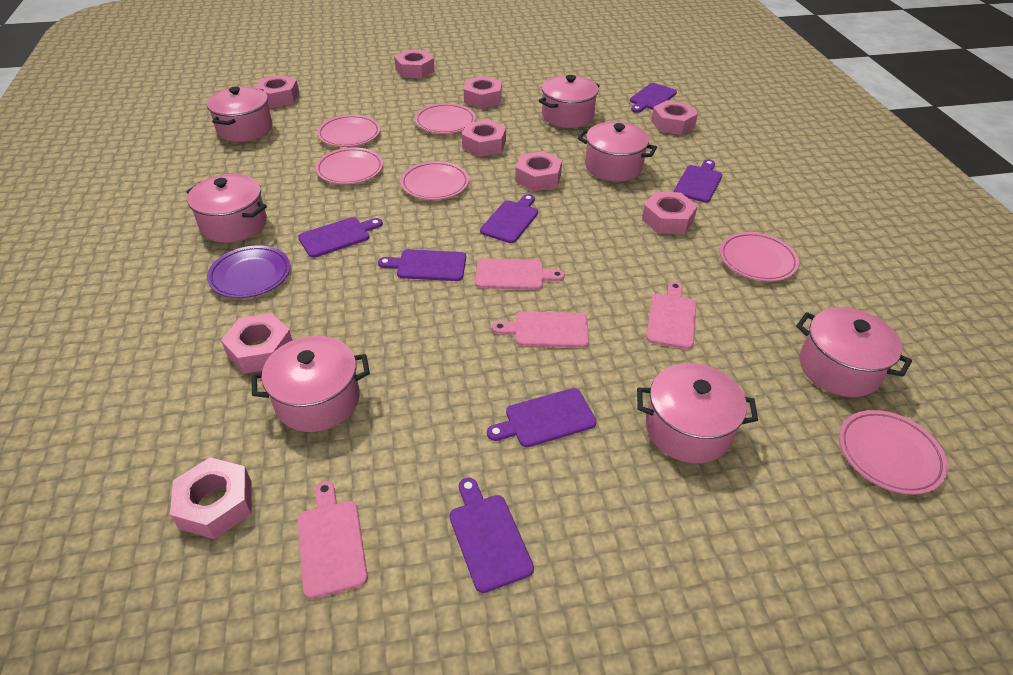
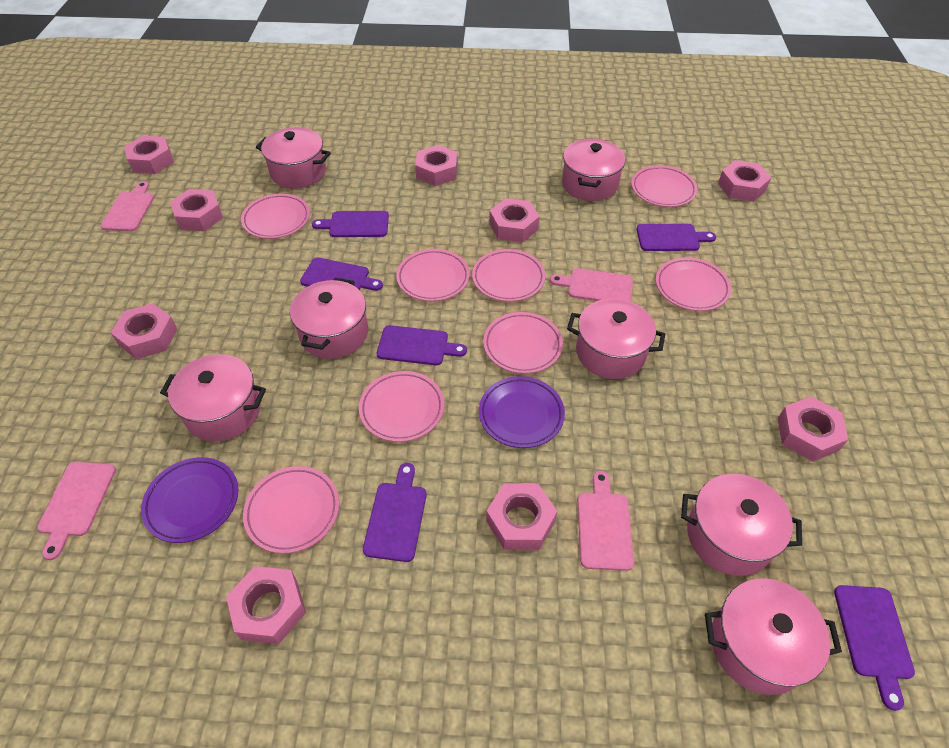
pink plate: [315,147,383,184] [317,115,380,147] [400,161,469,200] [415,103,476,134] [719,232,799,282] [839,410,948,495] = 6 -> [241,194,310,239] [243,466,339,554] [359,371,444,442] [396,249,470,301] [472,249,545,302] [483,312,563,374] [631,165,697,207] [656,257,731,311] = 8
purple cutting board: [298,217,383,258] [378,249,466,281] [449,477,534,593] [480,194,538,243] [487,388,597,447] [630,83,677,113] [674,160,722,203] = 7 -> [300,257,383,291] [312,211,389,237] [363,463,427,562] [377,325,467,365] [637,224,716,251] [834,585,915,711] = 6
purple plate: [207,246,290,298] = 1 -> [141,457,238,543] [479,376,565,448] = 2

